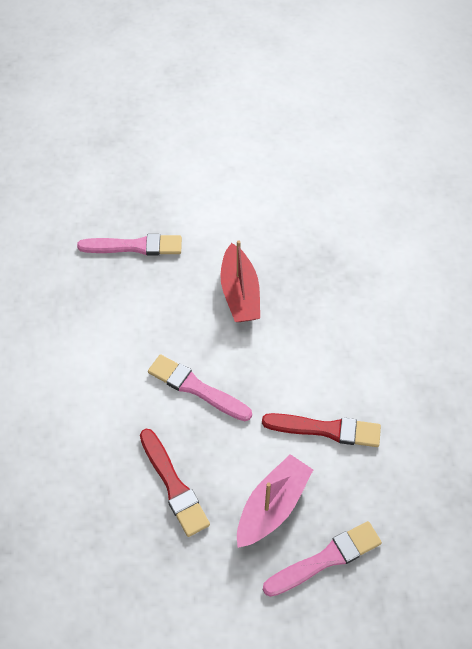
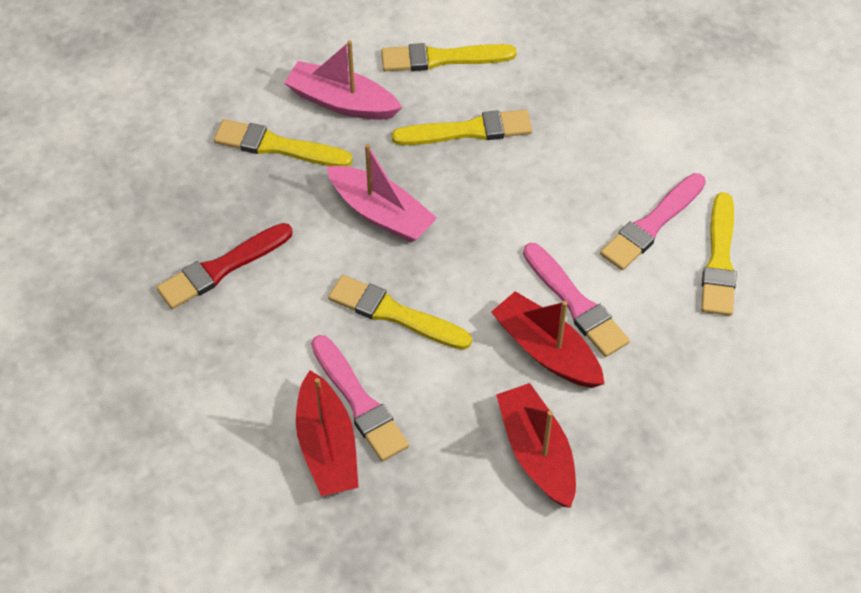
pink boat: [237,454,313,548] = 1 -> [284,40,402,120] [327,144,437,242] = 2
red boat: [220,240,260,322] = 1 -> [296,370,359,496] [491,291,604,388] [496,383,576,508] = 3
red brush: [140,429,210,537] [262,413,381,447] = 2 -> [156,223,293,309] = 1
yellow brush: none = 0 -> [214,119,353,167] [328,275,472,350] [381,43,517,71] [392,110,532,145] [701,192,737,316] = 5

